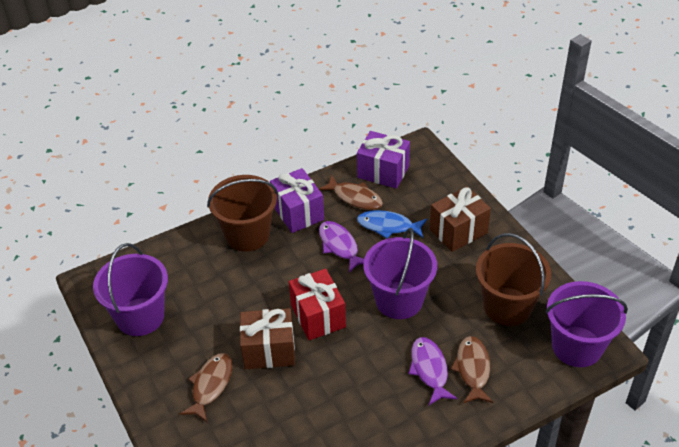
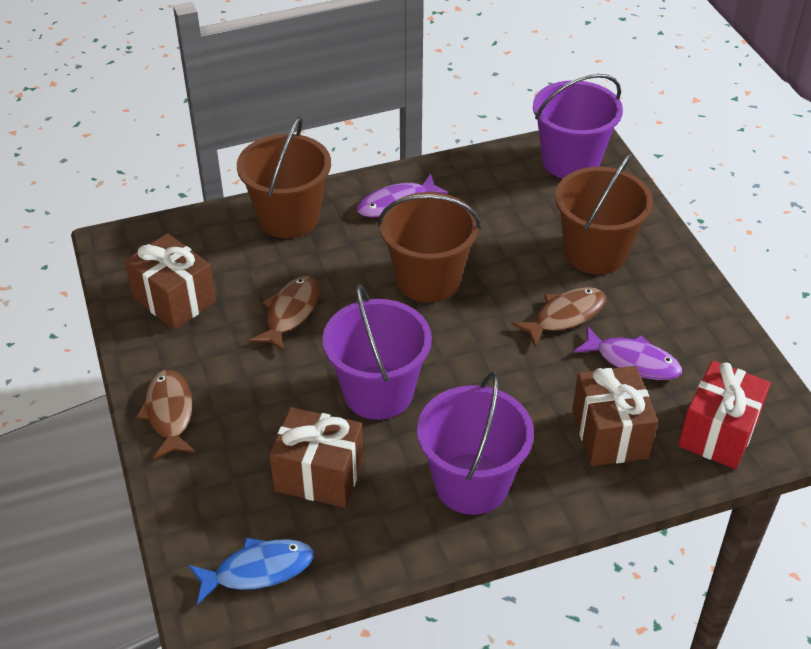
brown bucket: [207,175,278,252] [476,233,551,326] = 2 -> [237,116,331,238] [378,192,481,303] [555,153,653,275] = 3
brown gift: [240,308,295,369] [430,186,491,252] = 2 -> [125,233,216,330] [269,407,364,508] [572,366,658,466] = 3
purple gift: [270,168,324,233] [357,131,410,189] = 2 -> none = 0

